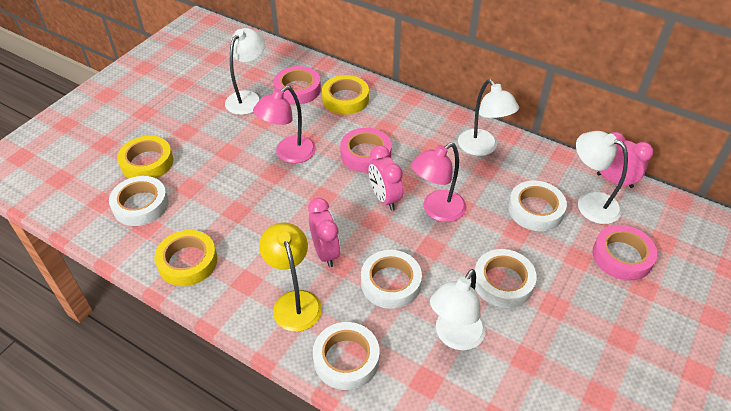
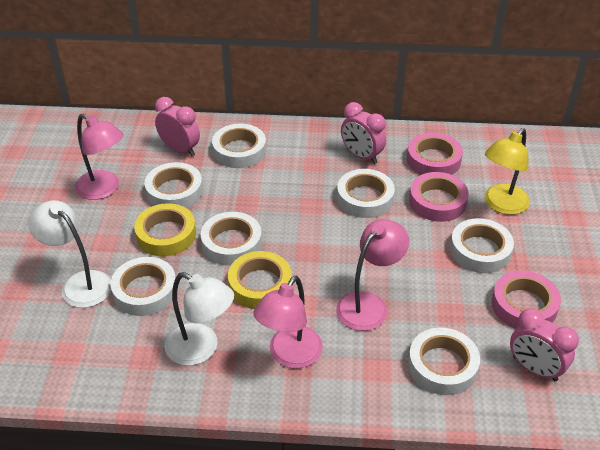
pink lamp: [253,86,316,163] [411,143,466,222] = 2 -> [75,114,123,200] [253,276,323,369] [336,219,409,331] = 3
white lamp: [225,28,265,115] [430,269,486,350] [458,79,519,156] [576,131,628,224] = 4 -> [28,200,111,308] [164,272,234,366] = 2
white tape: [109,176,169,226] [313,322,379,390] [361,250,422,309] [475,249,537,308] [508,180,567,231] = 5 -> [111,257,176,316] [145,162,203,208] [200,212,262,266] [212,124,266,168] [337,169,395,218] [408,328,480,395] [450,218,514,273] = 7
yellow tape: [117,136,173,178] [154,230,217,286] [322,75,369,115] = 3 -> [134,203,196,257] [228,251,292,309] = 2

